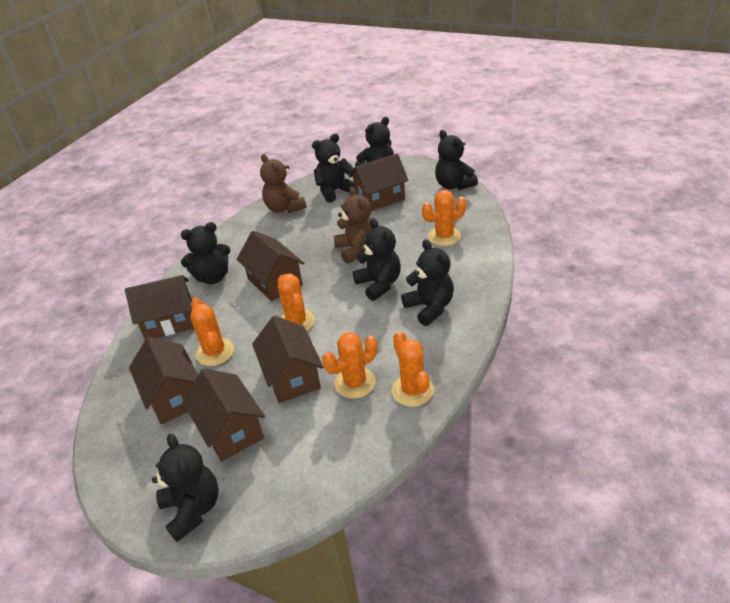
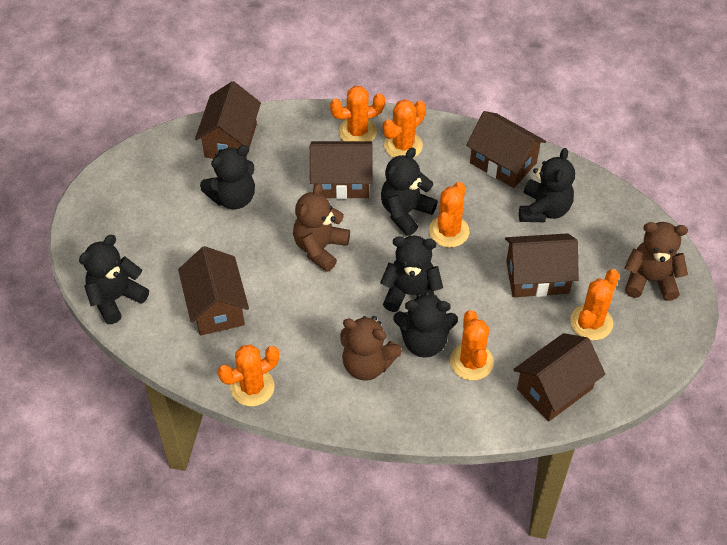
black teddy bear: [152,434,219,542] [181,222,231,284] [312,134,354,203] [353,218,401,301] [355,117,394,167] [401,239,454,326] [435,130,478,190] = 7 -> [79,235,149,324] [200,145,255,209] [380,236,443,312] [381,147,438,236] [393,292,458,357] [519,148,575,222] = 6
brown teddy bear: [260,154,306,213] [333,186,372,264] = 2 -> [293,183,350,272] [341,316,402,381] [624,222,688,301] = 3
orange cactus: [190,297,234,366] [277,273,315,331] [322,332,378,399] [392,331,434,407] [422,190,466,246] = 5 -> [218,344,279,406] [330,86,385,141] [383,99,426,158] [429,182,470,247] [450,310,494,380] [570,269,619,340] = 6

